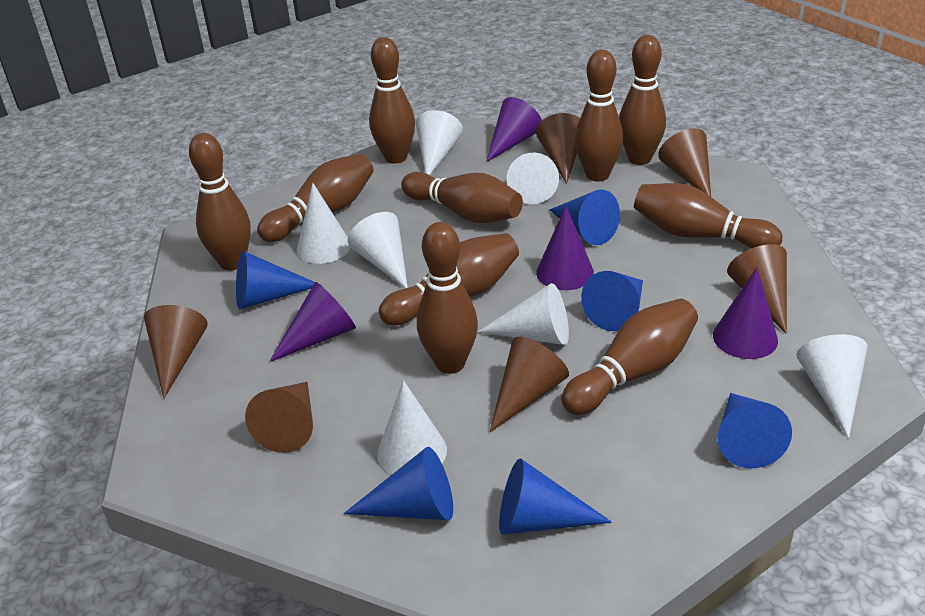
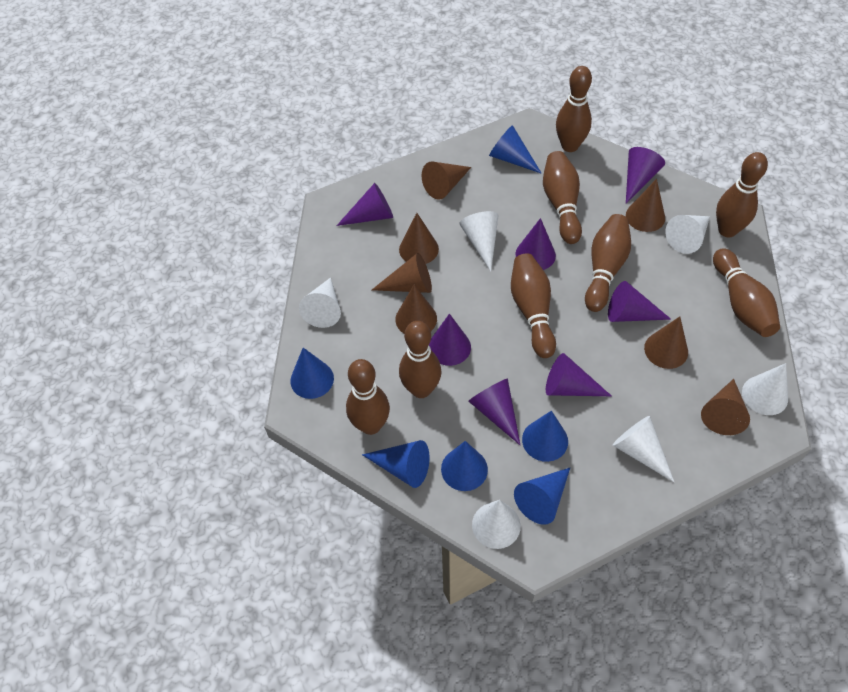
brown bowling pin: [189,133,251,271] [257,154,374,242] [369,37,415,164] [379,233,519,326] [401,172,523,223] [417,222,478,374] [561,299,698,415] [575,50,623,181] [619,35,666,165] [634,183,782,249] = 10 -> [346,359,390,435] [399,321,442,398] [511,253,556,358] [543,151,582,244] [556,66,592,152] [585,214,631,312] [713,248,780,337] [716,152,768,237] = 8
brown cone: [144,305,208,399] [245,382,313,453] [490,337,569,432] [536,113,580,184] [658,129,711,197] [727,244,787,334] = 6 -> [372,253,432,293] [395,285,437,334] [399,213,439,264] [422,161,471,200] [626,179,665,232] [644,316,688,369] [701,379,750,435] = 7
purple cone: [269,282,356,362] [486,97,542,162] [536,206,594,290] [713,267,778,359] = 4 -> [336,183,393,226] [429,314,471,366] [468,378,520,445] [515,218,556,270] [546,353,611,396] [608,281,671,322] [626,147,665,203] = 7
white cone: [297,183,351,264] [348,212,408,288] [377,380,447,475] [416,110,463,175] [478,283,569,345] [507,153,559,204] [797,334,868,438] = 7 -> [299,277,341,328] [459,211,499,272] [472,500,521,549] [613,416,674,482] [665,215,710,254] [742,363,788,415] = 6

